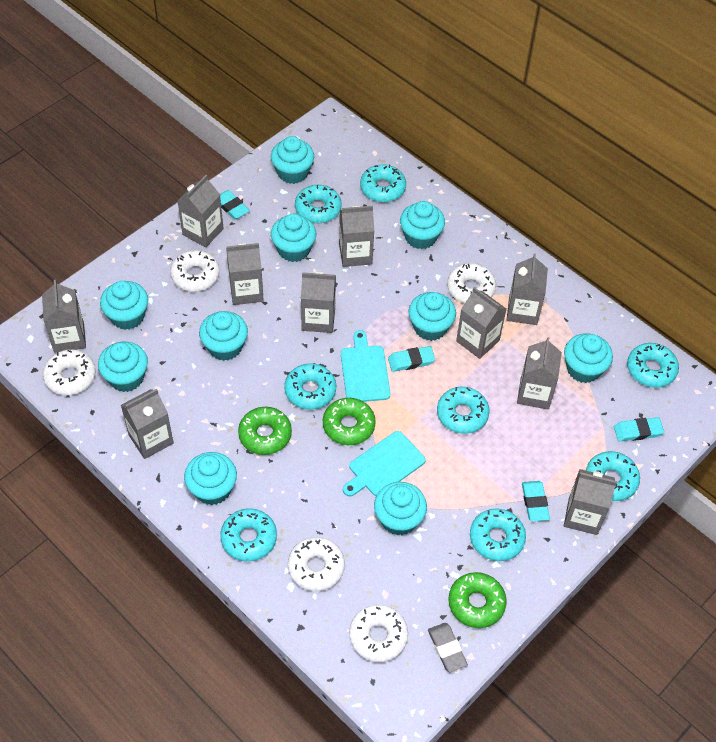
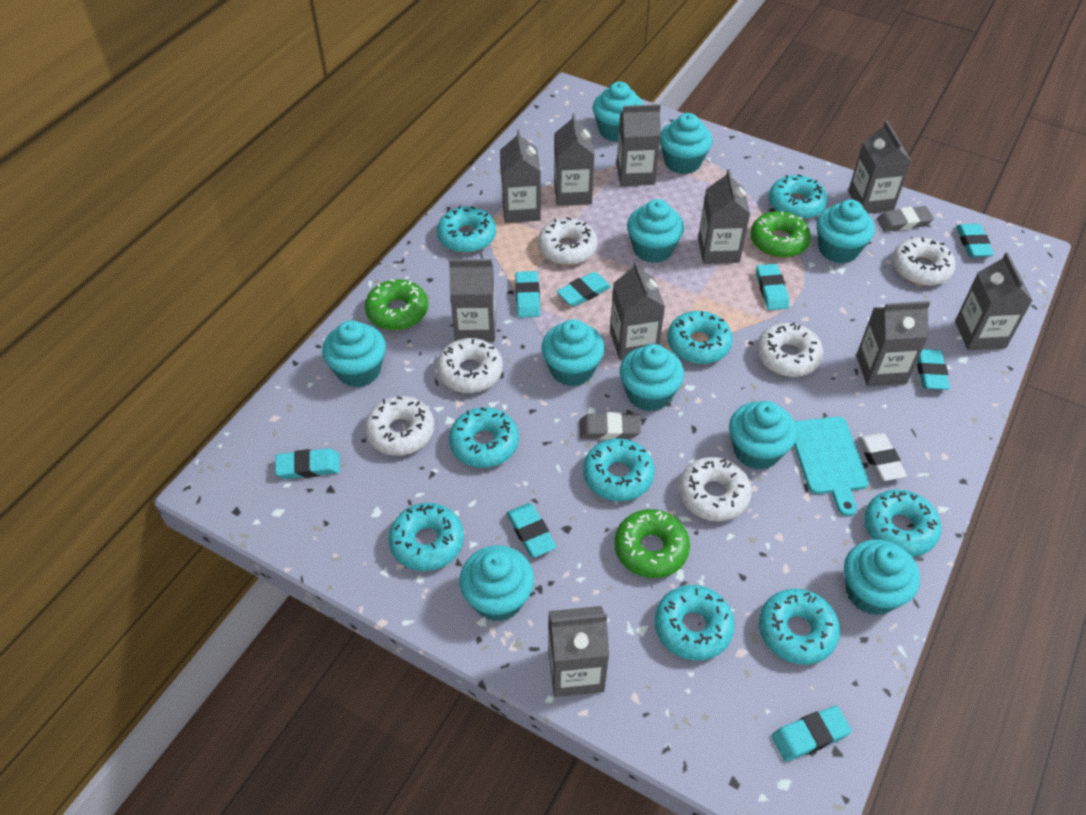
grey eraser: [428,623,468,672] = 1 -> [579,412,641,440] [877,206,934,232] = 2
turquoise cutting board: [341,330,391,402] [343,431,426,497] = 2 -> [794,417,869,516] = 1
turquoise donut: [220,508,277,561] [284,363,336,410] [295,185,342,223] [360,164,406,202] [437,387,490,434] [470,508,526,561] [586,451,640,501] [627,343,679,388] = 8 -> [389,503,464,571] [437,206,496,253] [449,407,519,468] [583,438,655,501] [655,585,735,660] [667,311,733,364] [759,589,840,665] [769,174,827,220] [864,489,941,557] = 9
turquoise eraser: [220,190,250,219] [388,346,435,372] [522,481,550,521] [614,417,664,441] = 4 -> [275,448,340,479] [507,503,557,558] [515,271,540,318] [557,272,611,307] [756,264,789,310] [771,706,852,762] [917,349,950,390] [956,224,994,257] = 8
white donut: [43,349,96,395] [170,250,220,292] [288,537,345,591] [349,605,408,662] [447,263,496,303] = 5 -> [365,396,434,456] [437,338,503,393] [538,217,597,265] [678,457,752,522] [757,323,823,377] [892,237,956,286] = 6
white eraser: none = 0 -> [858,433,907,481] = 1

